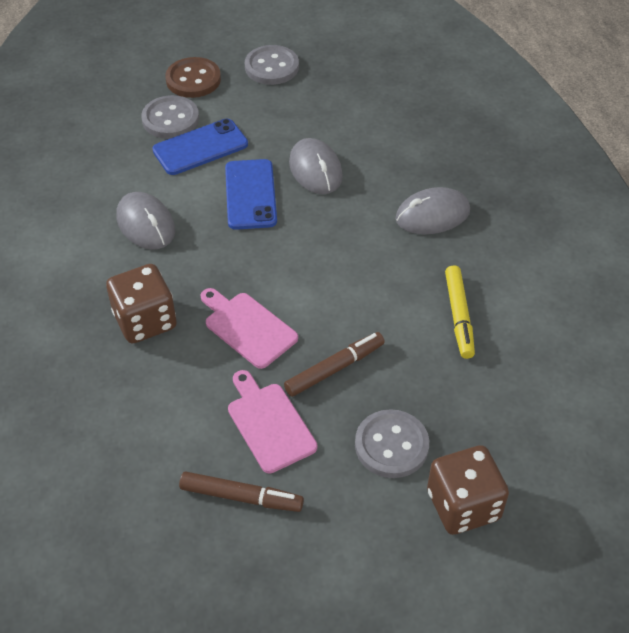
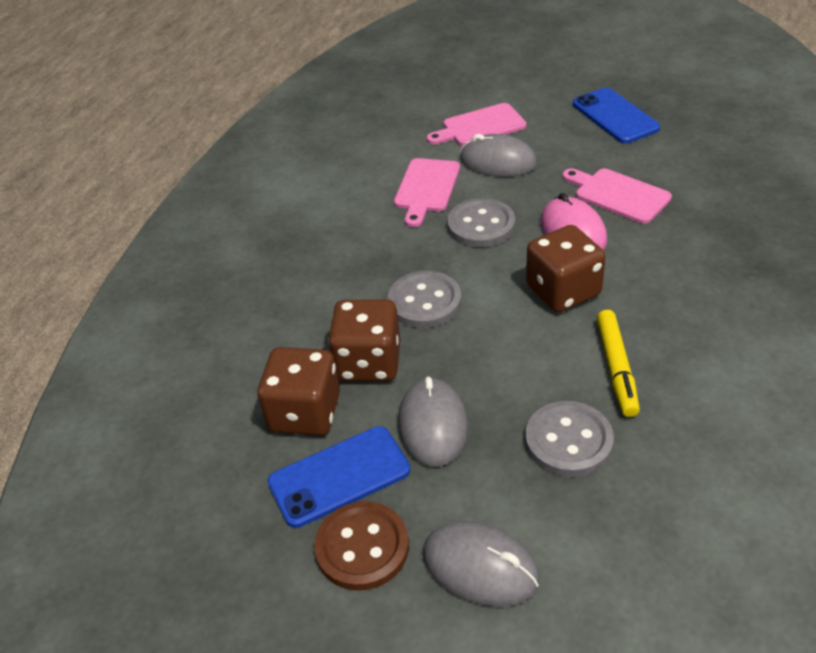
brown dice: [106,264,177,344] [427,445,509,535] = 2 -> [257,347,340,436] [328,299,400,381] [526,225,606,312] = 3
brown marker: [179,472,304,512] [284,332,385,397] = 2 -> none = 0
pink cutting board: [200,288,298,369] [228,370,317,474] = 2 -> [394,158,460,227] [427,103,526,146] [562,168,672,224] = 3
pink mouse: none = 0 -> [541,193,607,250] = 1

